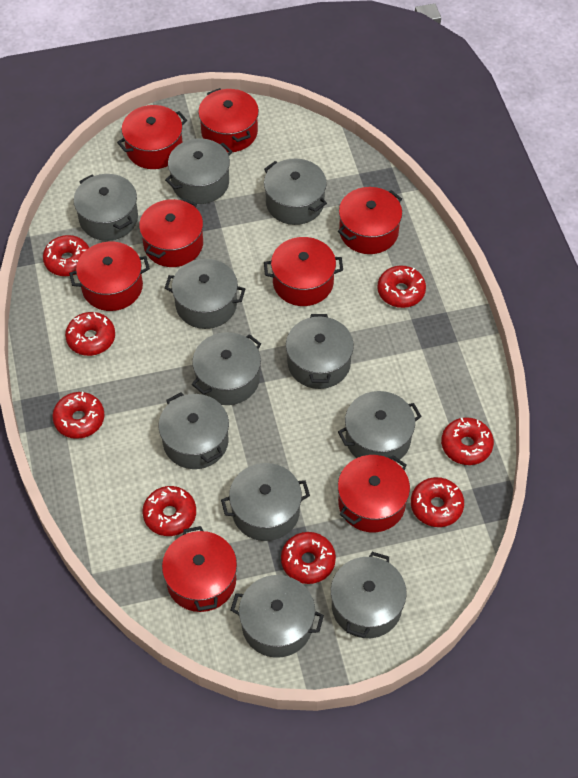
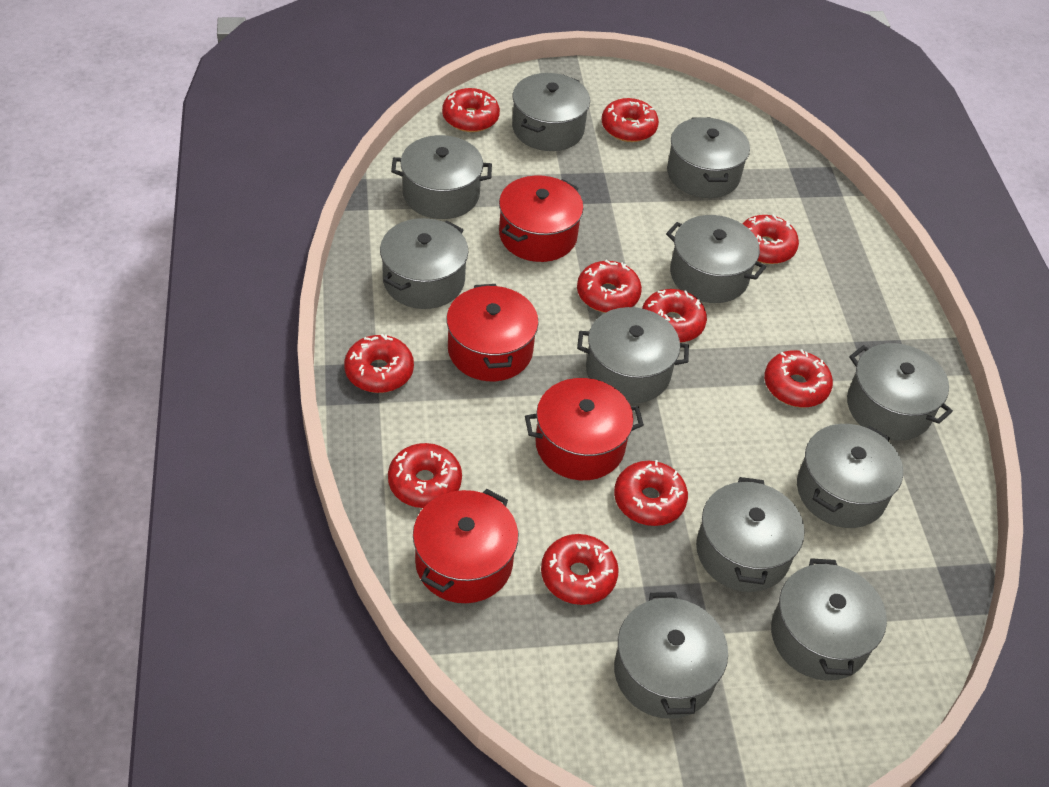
red donut: [43,235,89,276] [52,392,104,439] [65,312,115,356] [142,486,196,536] [281,532,336,584] [377,265,426,308] [411,477,464,527] [441,417,494,465] = 8 -> [344,334,414,393] [388,443,462,508] [442,88,500,132] [541,534,619,605] [577,260,642,313] [602,98,659,142] [614,460,688,526] [642,289,707,343] [742,214,799,264] [764,349,833,407] = 10
red pot: [69,242,150,311] [117,105,187,169] [139,198,203,267] [162,526,237,612] [198,88,259,152] [264,237,343,306] [338,187,402,254] [338,455,410,532] = 8 -> [413,489,518,603] [446,284,539,381] [499,175,584,262] [525,378,644,480] = 4

